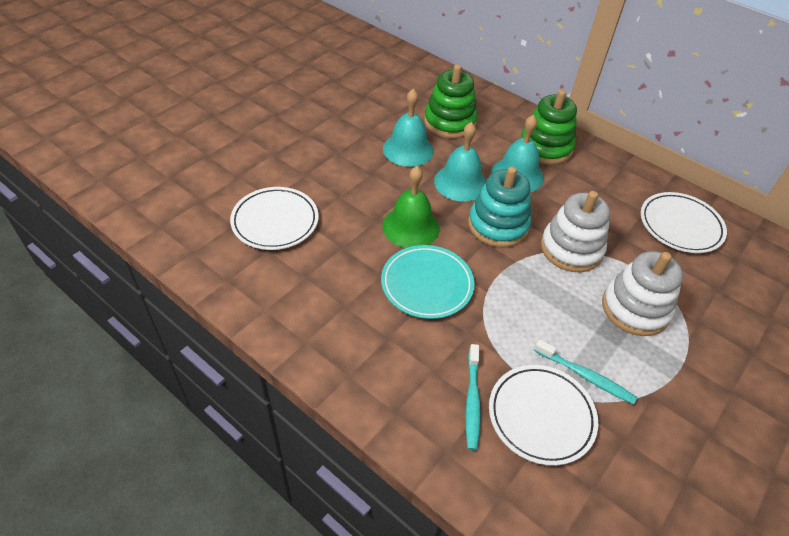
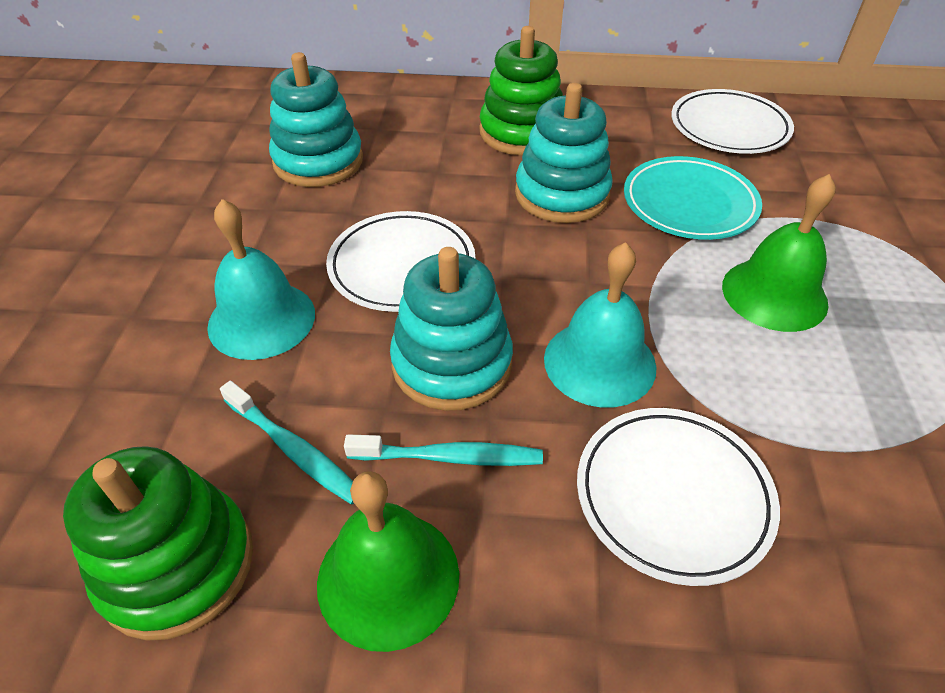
green bell: [382,166,440,248] = 1 -> [317,471,459,652] [722,174,836,332] = 2
turquoise bell: [383,89,434,167] [434,122,486,202] [491,115,544,192] = 3 -> [207,199,315,360] [544,242,657,407] = 2
turquoise stacking toy: [468,166,531,247] = 1 -> [269,52,363,187] [390,247,513,411] [515,83,613,223] = 3
white stacking toy: [541,191,610,272] [602,251,683,336] = 2 -> none = 0

